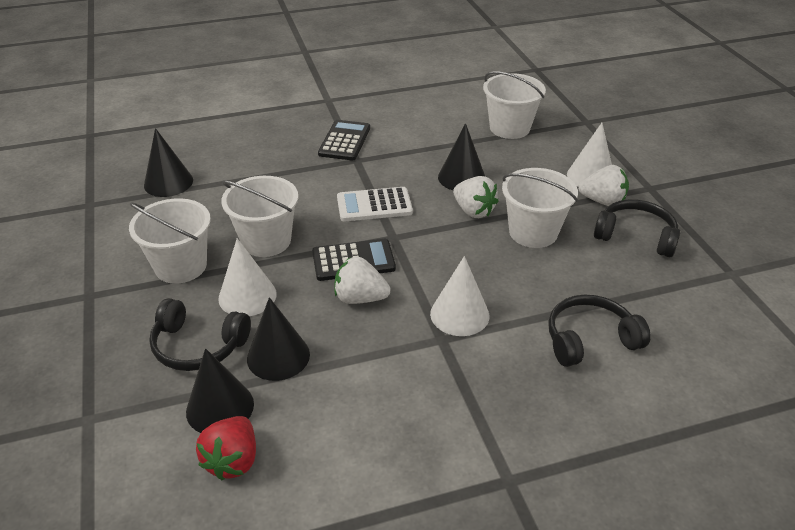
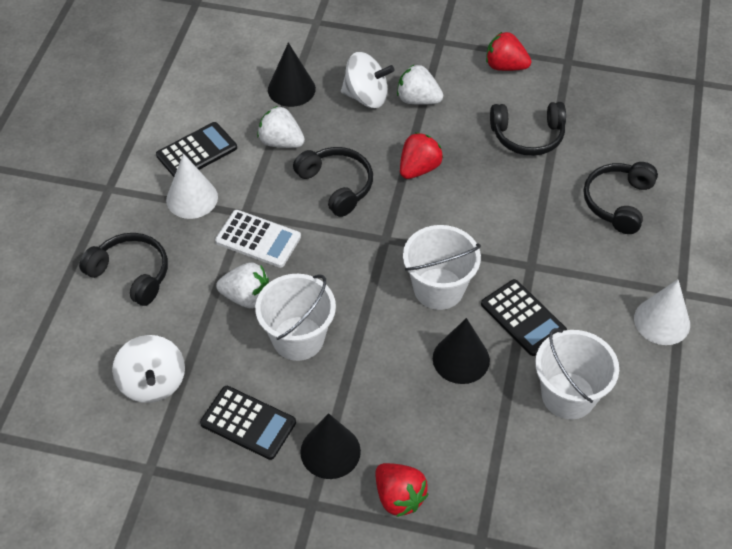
black calculator: [312,239,396,281] [318,120,370,161] = 2 -> [156,122,237,177] [200,386,296,460] [481,279,567,356] = 3
black cone: [144,128,193,197] [186,348,254,433] [247,297,310,381] [438,123,485,190] = 4 -> [268,43,316,107] [300,413,361,479] [433,318,490,384] = 3
black headphones: [149,298,251,371] [548,295,651,367] [594,199,680,257] = 3 -> [79,233,168,306] [293,147,373,217] [490,102,566,156] [584,162,658,234] = 4
red strawberry: [196,416,256,480] = 1 -> [375,463,428,517] [400,132,443,179] [486,32,531,71] = 3
white bucket: [129,198,211,284] [221,176,298,257] [483,71,546,139] [502,168,578,248] = 4 -> [255,274,336,361] [403,225,481,310] [535,328,619,419] = 3
white cone: [218,238,277,316] [430,256,489,336] [567,123,612,187] = 3 -> [166,153,218,219] [634,279,690,345] = 2
white spinning top: none = 0 -> [112,335,185,403] [341,52,394,108] = 2

